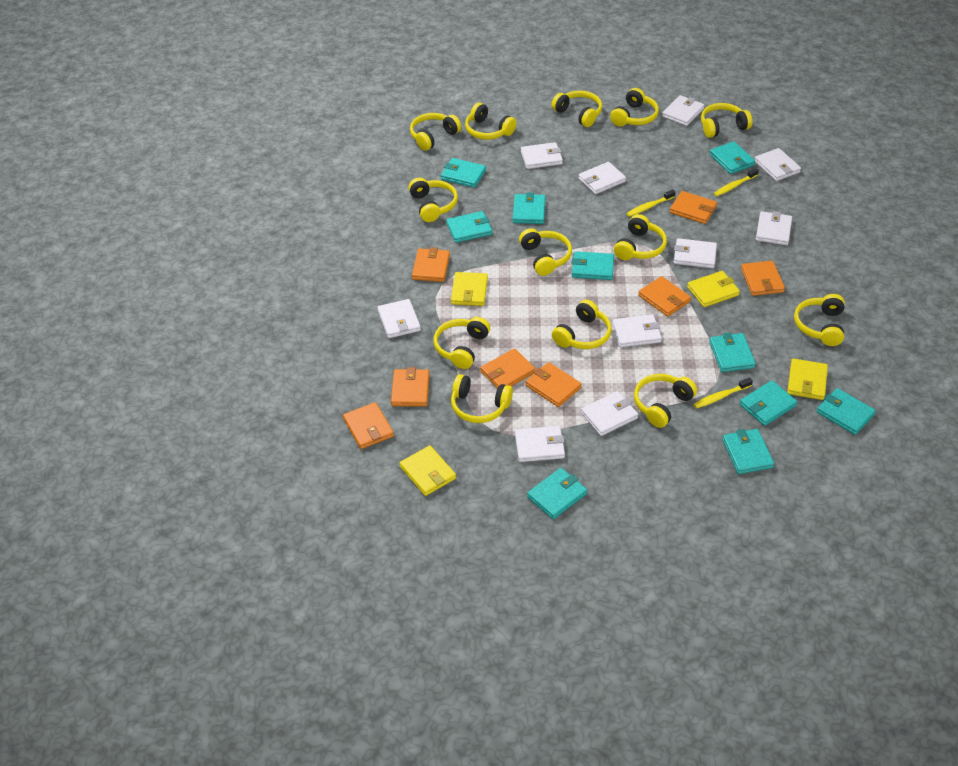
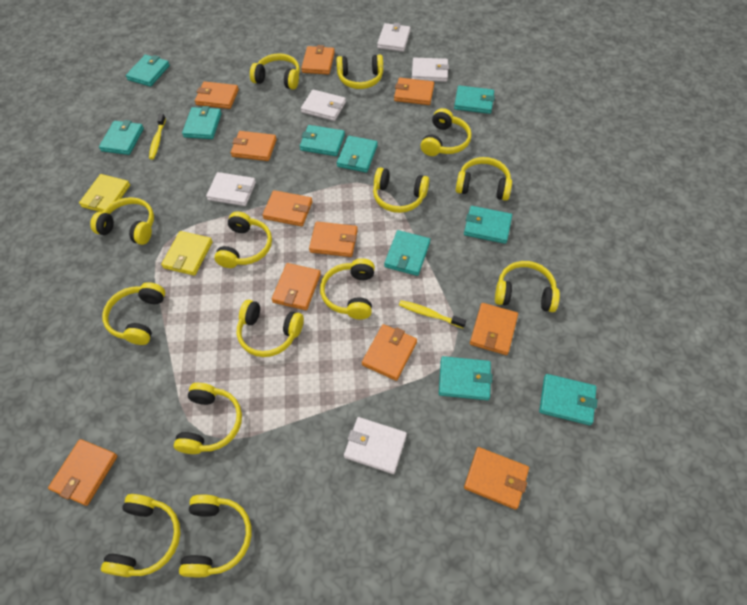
orange wallet: [343,402,394,449] [391,367,429,407] [412,247,450,282] [480,348,536,389] [526,362,582,407] [638,276,691,317] [670,191,717,224] [741,261,785,296] = 8 -> [48,439,117,506] [195,81,239,109] [231,131,277,161] [262,190,313,226] [272,263,321,310] [301,45,335,75] [309,222,358,257] [362,324,417,381] [394,78,434,105] [464,447,529,510] [470,303,518,355] = 11
white wallet: [377,299,421,338] [515,426,565,462] [521,142,563,169] [578,162,626,194] [581,391,638,436] [612,314,662,348] [662,95,704,126] [674,238,717,268] [755,148,801,181] [756,211,792,245] = 10 -> [206,172,256,206] [301,89,346,121] [344,417,407,474] [377,23,411,52] [412,58,449,82] = 5
yellow headphones: [408,178,458,222] [410,113,461,151] [434,317,490,369] [451,374,513,423] [465,103,517,140] [519,228,572,276] [552,90,602,127] [552,300,612,349] [610,88,659,126] [614,214,667,260] [634,374,697,428] [701,103,752,138] [794,294,845,346] = 13 -> [90,197,154,245] [101,494,181,577] [102,282,165,345] [174,383,242,454] [179,494,252,577] [214,211,272,268] [237,300,304,357] [250,53,300,90] [320,258,375,319] [337,55,383,89] [373,167,429,213] [421,108,472,156] [456,157,512,201] [495,261,560,312] = 14
yellow toothbrush: [626,189,675,217] [694,377,753,409] [714,168,759,196] = 3 -> [149,114,166,159] [399,300,466,328] = 2
yellow wallet: [399,445,456,496] [451,272,488,306] [687,271,740,307] [787,358,828,400] = 4 -> [79,174,130,212] [161,231,213,276] = 2

